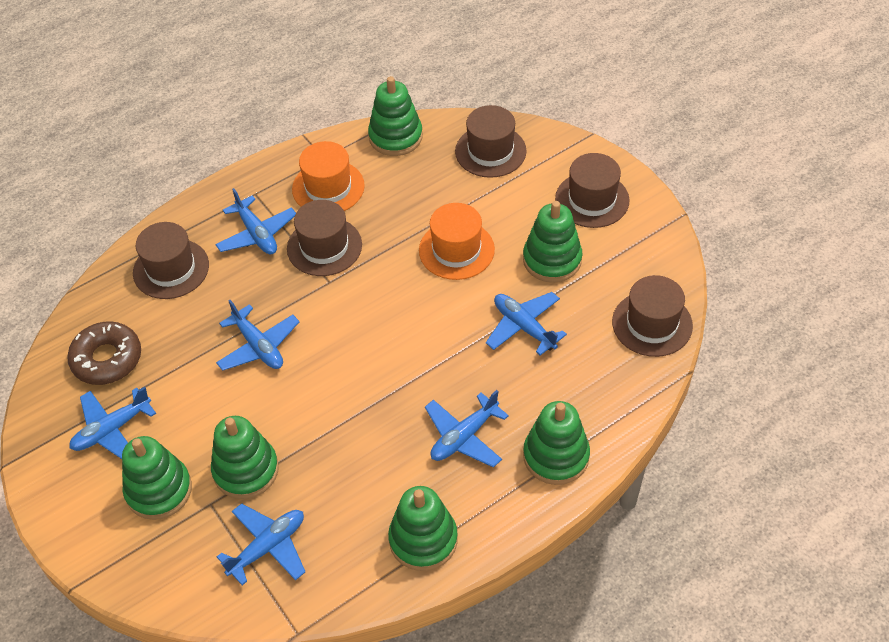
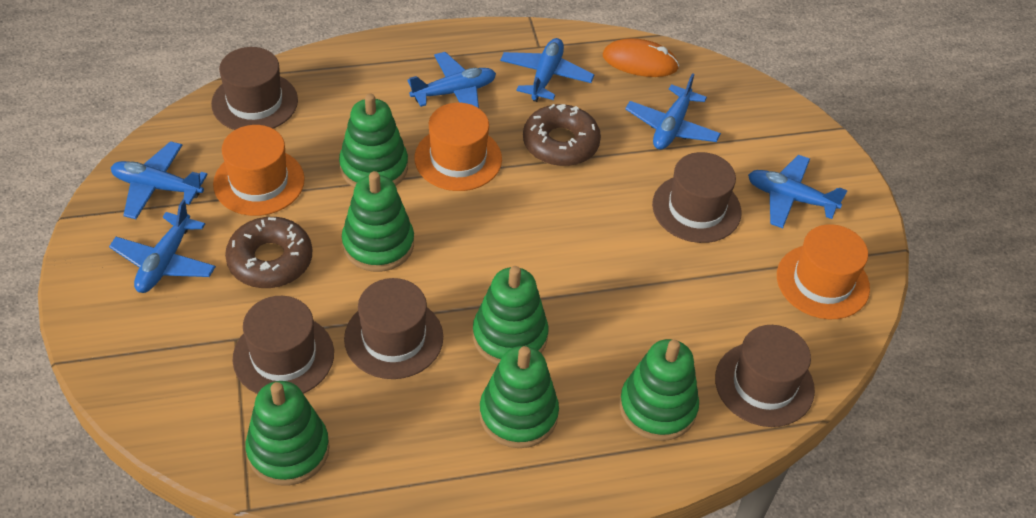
brown donut: [67,321,141,385] = 1 -> [225,217,312,288] [523,104,601,166] = 2
orange hat: [292,141,365,211] [419,203,495,280] = 2 -> [213,125,305,216] [415,103,502,191] [777,224,870,319] = 3
orange mouse: none = 0 -> [603,38,679,77] = 1

